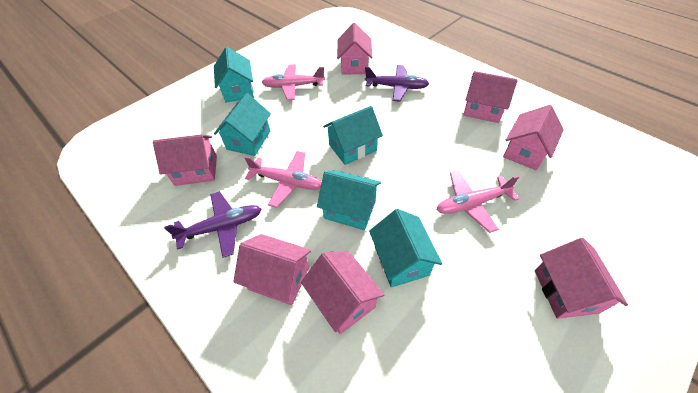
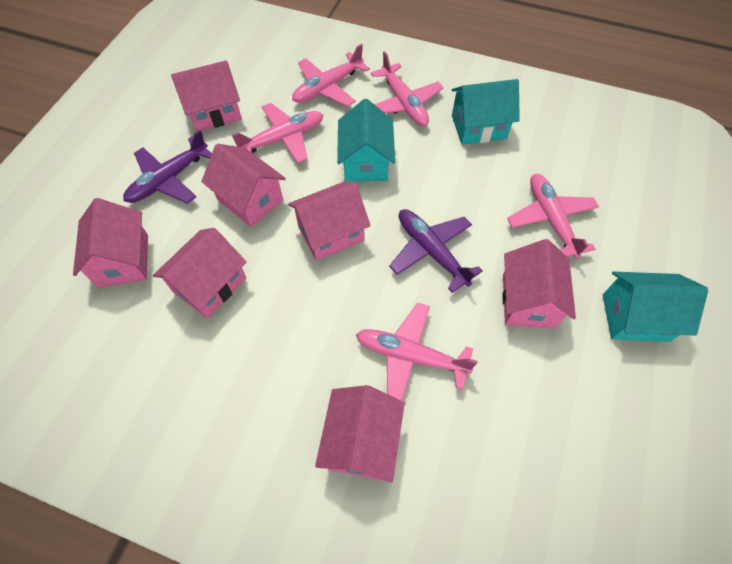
pink plane: [244,151,322,208] [261,64,325,100] [437,171,519,233] = 3 -> [232,103,323,163] [292,44,370,107] [356,303,478,401] [371,51,444,126] [507,174,599,259] = 5
turquoise house: [214,47,254,103] [214,93,271,156] [317,170,381,230] [323,106,383,165] [369,209,442,287] = 5 -> [337,99,395,181] [452,79,520,145] [603,272,708,342] = 3

